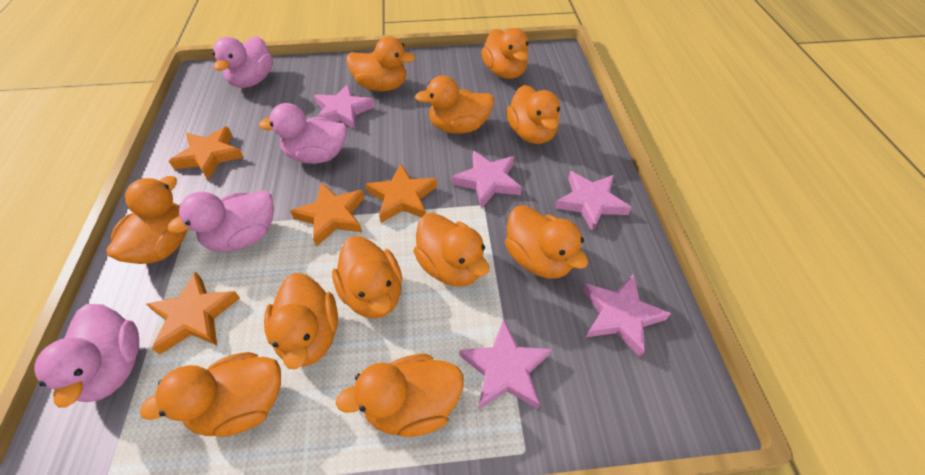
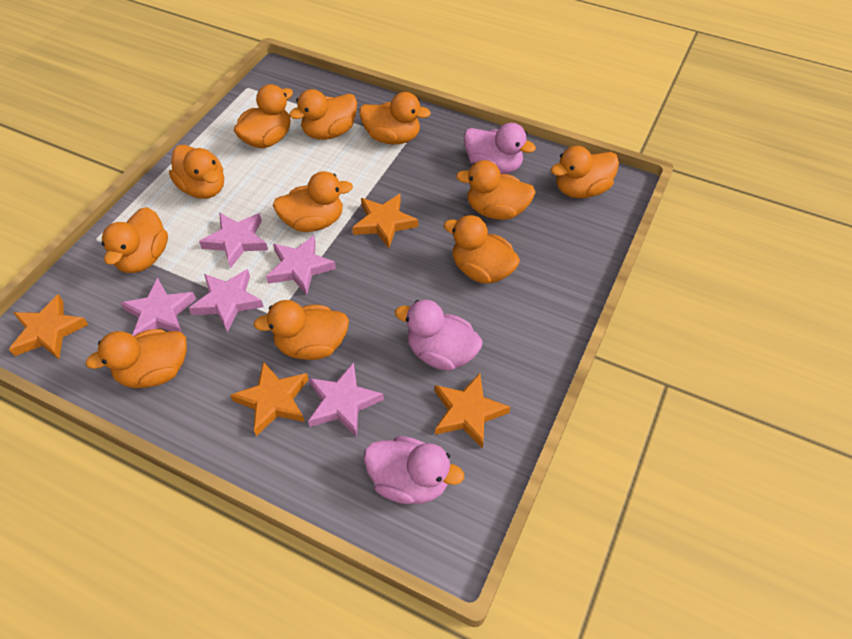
pink duck: [34,304,139,408] [167,190,274,252] [212,36,273,88] [259,103,347,164] = 4 -> [364,436,464,504] [395,300,483,371] [464,123,536,174] = 3

